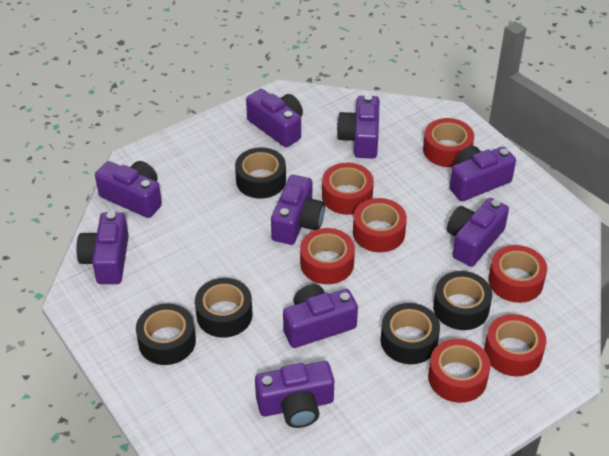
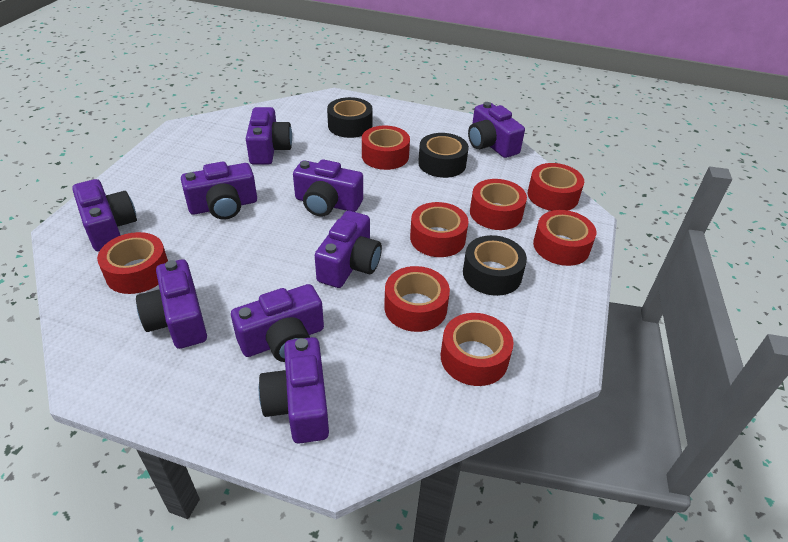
black tape: [136,303,196,365] [195,278,253,338] [235,147,286,199] [381,303,440,364] [433,271,492,330] = 5 -> [327,97,373,138] [418,133,469,178] [463,235,527,296] = 3
red tape: [300,228,355,284] [322,163,374,215] [353,198,407,252] [423,118,474,167] [428,339,490,403] [484,314,546,376] [488,245,547,303] = 7 -> [97,232,168,294] [362,126,410,170] [384,266,450,332] [410,202,468,257] [441,313,513,386] [470,179,527,230] [528,163,584,211] [533,210,596,266] = 8

